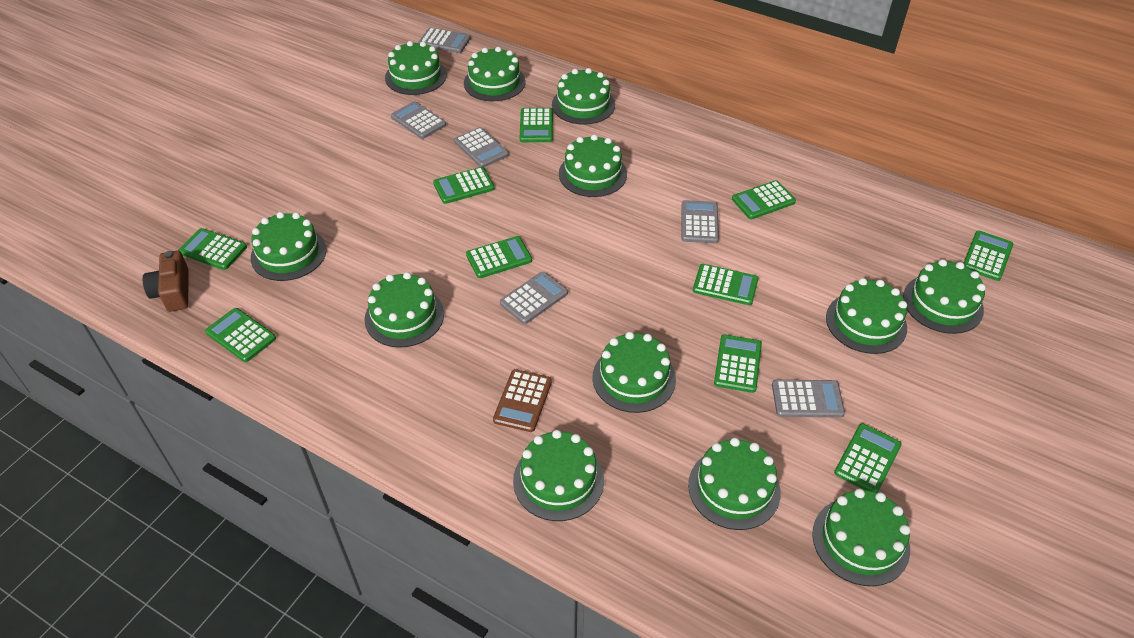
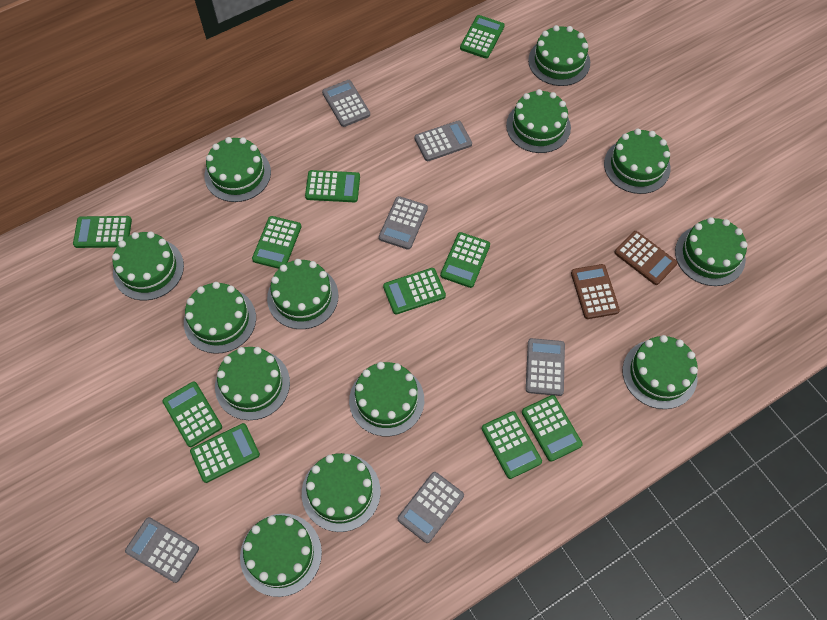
brown calculator: [493,369,552,432] = 1 -> [571,264,620,319] [614,231,677,285] = 2
brown camera: [143,250,189,312] = 1 -> none = 0
green cake: [251,212,326,281] [365,272,444,347] [385,41,447,95] [464,47,525,101] [513,430,604,521] [552,68,615,125] [559,134,627,197] [592,332,676,413] [688,438,781,530] [812,489,910,586] [826,278,907,354] [903,259,986,334] = 12 -> [112,231,184,300] [184,282,256,354] [204,137,271,202] [215,347,290,420] [240,513,322,597] [267,259,339,329] [302,453,381,532] [349,362,424,436] [506,89,571,153] [528,25,590,86] [604,128,670,194] [623,335,698,409] [675,217,748,286] = 13

